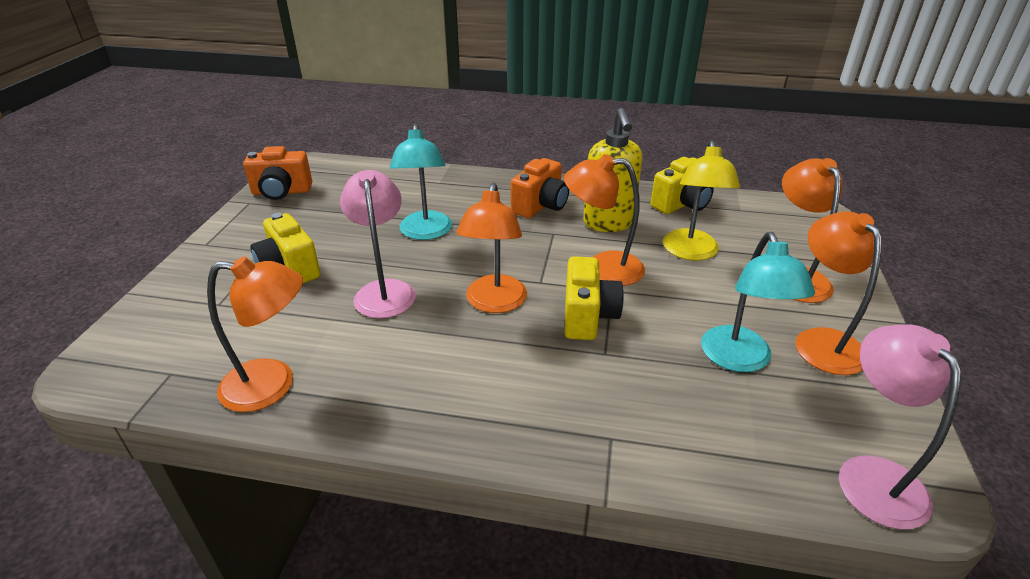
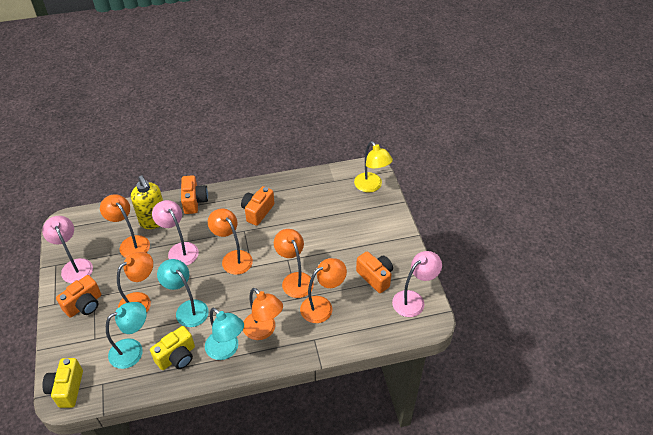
orange camera: [243,146,312,200] [511,158,569,218] = 2 -> [56,275,101,318] [181,175,208,214] [241,186,274,226] [356,251,393,293] = 4
orange lamp: [207,256,303,412] [457,183,527,313] [564,154,645,286] [782,158,843,303] [795,211,882,375] = 5 -> [100,194,150,258] [117,252,153,312] [208,209,253,275] [243,288,283,340] [274,229,314,298] [300,258,347,323] = 6
pink lamp: [340,170,416,318] [839,324,961,530] = 2 -> [42,216,93,283] [152,200,199,265] [392,251,442,317] = 3
turquoise lamp: [390,124,452,240] [701,232,815,372] = 2 -> [106,302,147,369] [157,259,209,327] [205,308,244,360] = 3
yellow camera: [251,213,321,283] [565,256,624,340] [651,157,714,214] = 3 -> [42,358,83,408] [150,326,195,370] = 2

